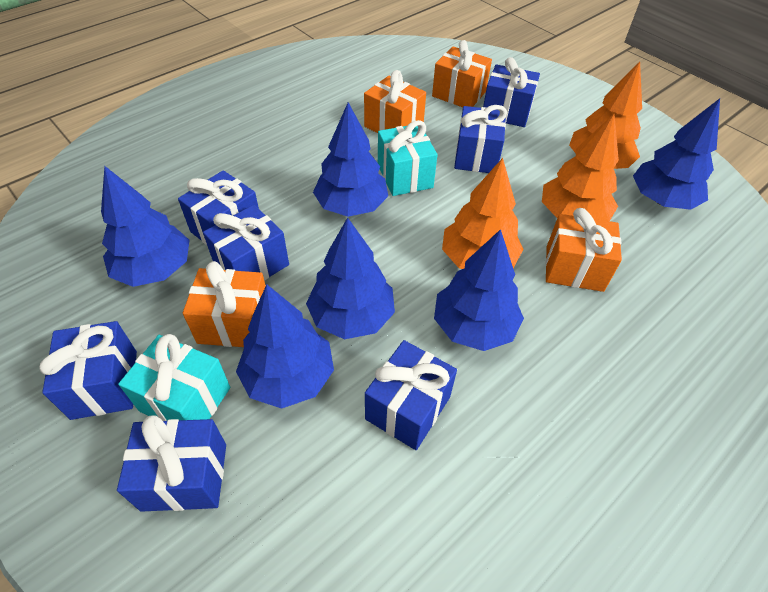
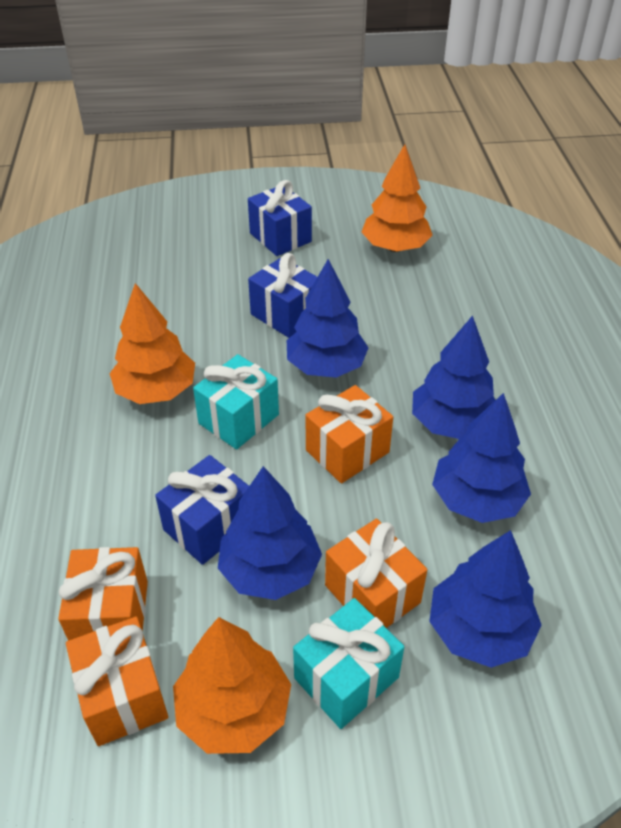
blue gift: [39,321,137,420] [117,415,226,512] [178,170,259,245] [203,205,289,281] [365,340,457,450] [454,105,507,173] [483,57,540,127] = 7 -> [155,455,249,565] [248,180,312,256] [248,253,317,338] = 3
blue tree: [101,166,190,287] [236,284,334,409] [306,218,395,339] [313,102,388,217] [434,229,524,351] [633,98,720,210] = 6 -> [218,466,322,600] [287,259,369,378] [412,315,495,439] [429,530,542,668] [432,393,531,523] = 5

